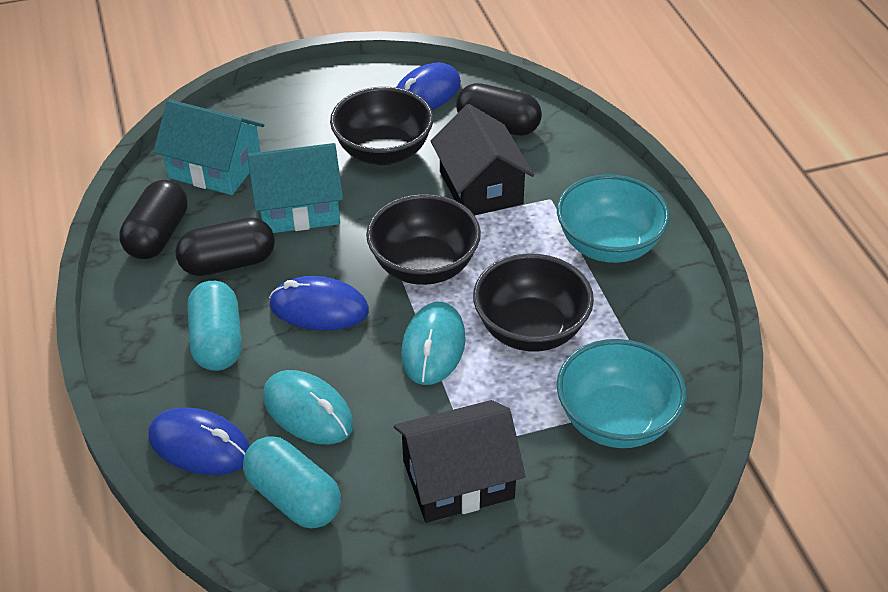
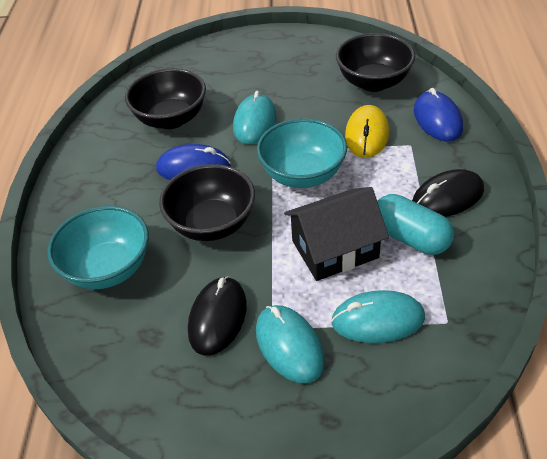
black capsule: [119,180,188,259] [175,217,275,276] [456,83,542,136] = 3 -> none = 0
black house: [394,400,526,523] [431,104,534,215] = 2 -> [284,187,389,281] = 1
black mouse: none = 0 -> [188,276,247,356] [412,169,484,217] = 2
blue mouse: [148,407,250,475] [269,276,369,331] [396,63,461,110] = 3 -> [156,144,231,180] [414,88,463,142] = 2
turquoise capsule: [187,281,242,371] [243,436,341,528] = 2 -> [377,194,454,255] = 1
turquoise house: [153,99,264,195] [247,143,343,233] = 2 -> none = 0
turquoise mouse: [263,370,354,445] [401,302,466,385] = 2 -> [233,91,276,145] [256,305,325,383] [331,290,425,343] = 3
yellow mouse: none = 0 -> [345,105,389,158] = 1

